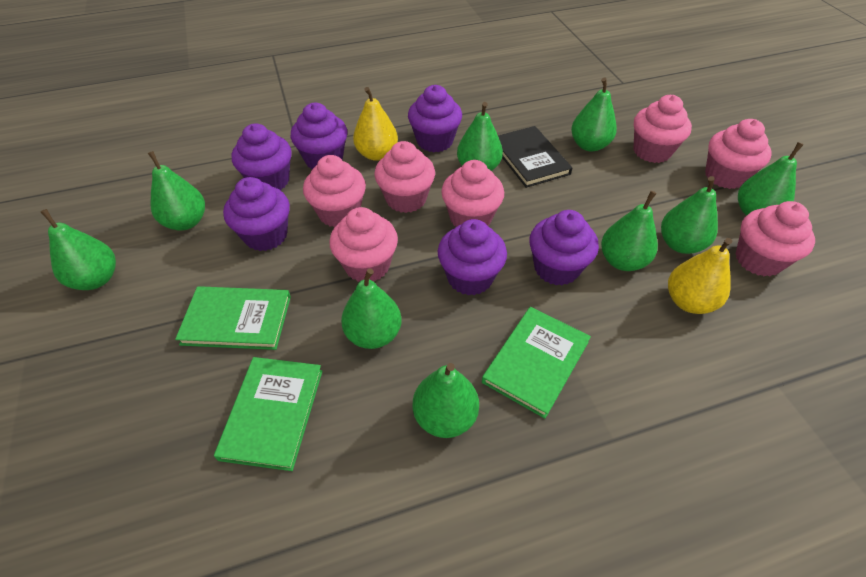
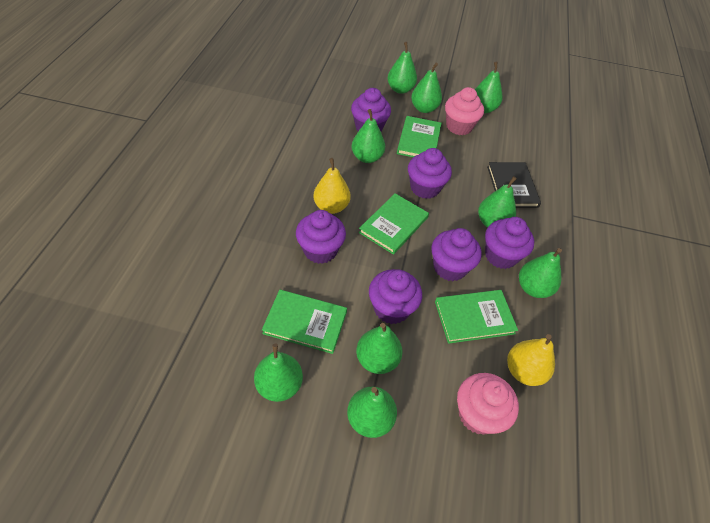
green book: [175,286,291,350] [214,357,323,471] [482,307,591,419] = 3 -> [262,290,347,354] [359,193,429,255] [397,116,442,157] [435,290,518,344] = 4
pink cupcake: [303,155,366,227] [329,207,398,282] [374,141,435,213] [441,160,504,227] [633,95,692,163] [705,119,772,189] [735,201,815,277] = 7 -> [445,87,484,135] [457,373,519,435] = 2

